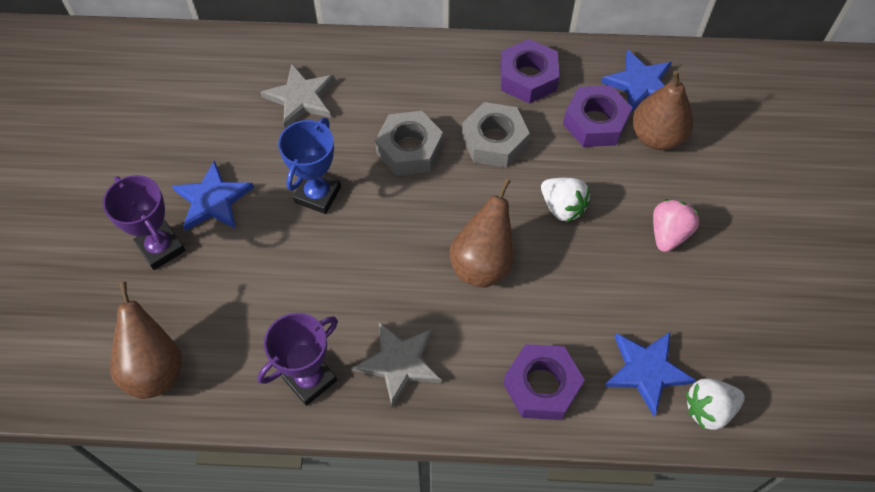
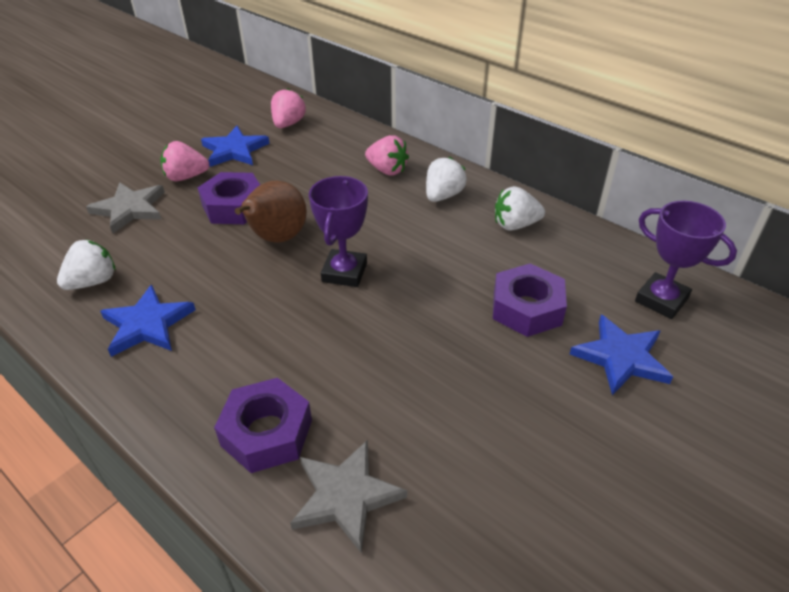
blue trophy: [278,118,341,214] = 1 -> none = 0
brown pear: [110,282,182,399] [450,178,514,288] [632,70,693,150] = 3 -> [235,181,307,242] = 1
grey nut: [375,111,443,176] [462,102,530,168] = 2 -> none = 0
pink strawberry: [653,199,699,252] = 1 -> [160,141,210,181] [271,88,306,128] [365,135,409,175] = 3
white strawberry: [541,178,590,222] [686,378,745,430] = 2 -> [57,239,115,290] [426,157,467,202] [495,186,545,231] = 3

